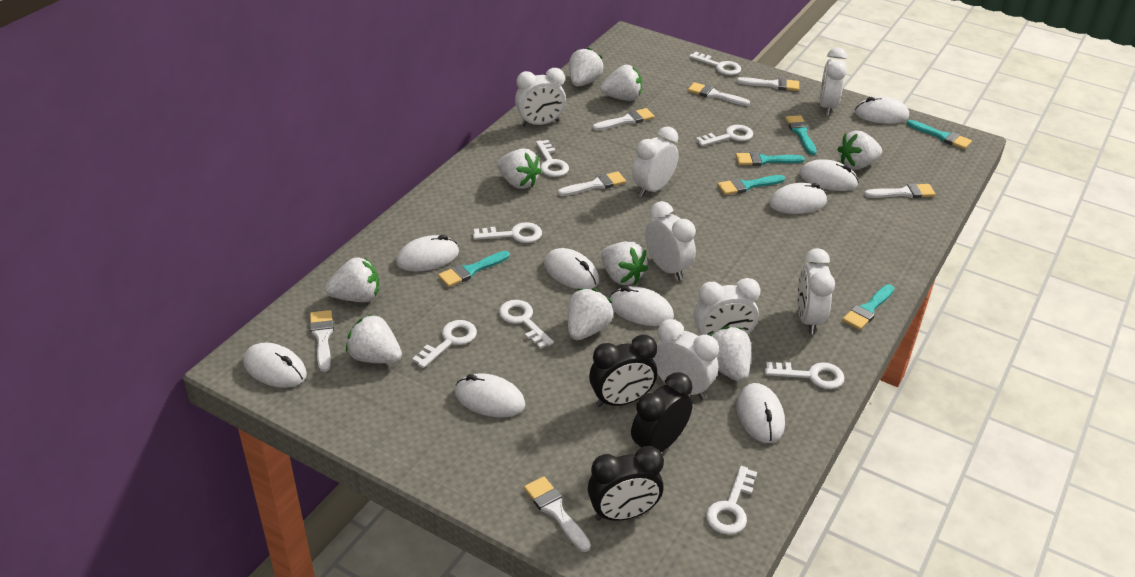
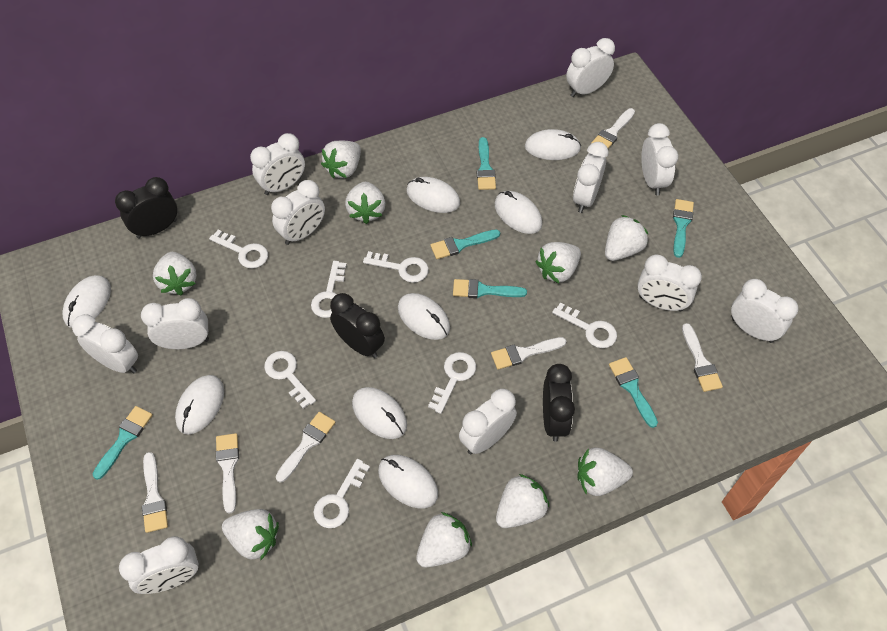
white brush: [310,310,334,372] [524,476,591,552] [558,171,626,196] [592,108,655,131] [688,82,750,106] [737,77,799,91] [864,183,936,198] = 7 -> [142,452,168,533] [216,433,239,514] [276,412,336,483] [491,337,566,370] [591,108,635,148] [682,323,723,392] = 6
white clock: [515,68,566,127] [632,126,678,197] [645,201,696,280] [653,319,719,400] [694,278,760,335] [797,248,835,334] [819,47,847,116] = 7 -> [72,314,138,374] [119,536,199,594] [141,298,209,349] [250,133,305,195] [271,180,325,245] [459,389,517,454] [566,38,615,97] [573,142,608,213] [637,254,702,312] [641,123,678,195] [731,279,798,343] = 11
white key: [412,320,477,368] [473,222,542,243] [499,300,554,349] [536,140,569,177] [689,52,741,75] [696,125,753,146] [706,466,757,535] [765,362,844,389] = 8 -> [209,230,268,269] [264,351,316,409] [311,261,347,318] [313,459,370,528] [363,251,429,283] [428,352,476,414] [552,302,617,348] = 7
white mouse: [243,342,307,388] [396,235,459,271] [455,373,525,417] [544,248,599,289] [610,286,674,326] [737,383,785,443] [769,183,827,214] [800,159,859,191] [855,97,909,124] = 9 -> [62,275,111,328] [175,375,224,435] [352,387,407,439] [378,455,438,508] [398,293,450,340] [406,177,460,213] [495,191,542,234] [525,129,581,160] = 8

